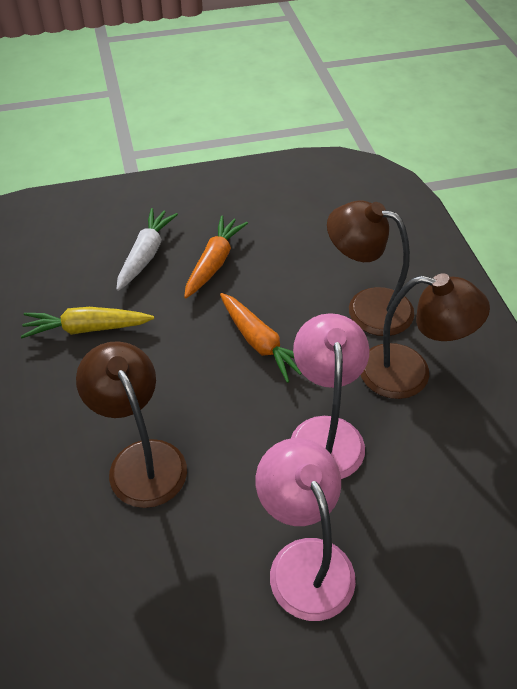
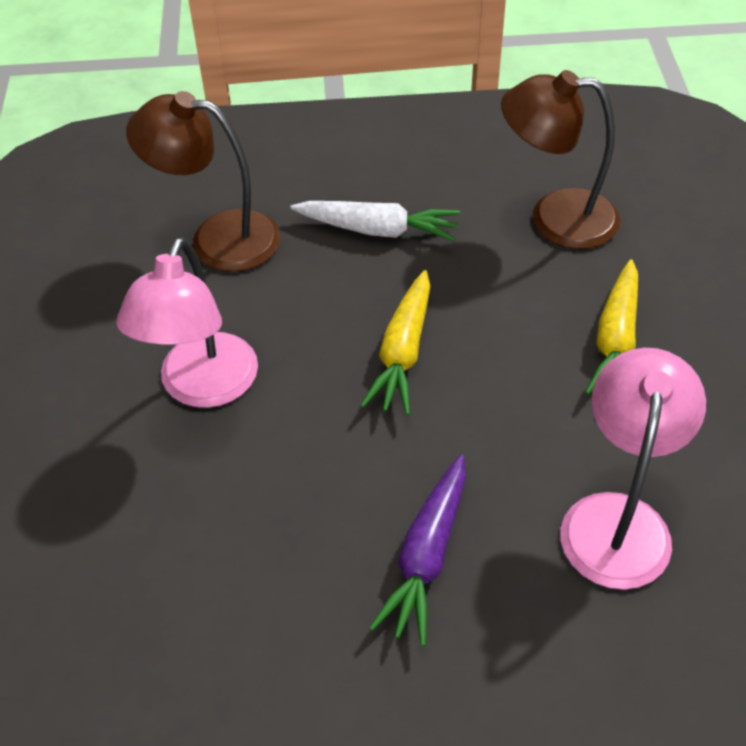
brown lamp: [76,341,187,508] [327,201,414,336] [361,274,490,399] = 3 -> [126,91,281,272] [501,70,620,249] = 2
orange carrot: [184,215,248,298] [220,293,302,383] = 2 -> none = 0
purple carrot: none = 0 -> [369,455,466,646] = 1
yellow carrot: [21,307,154,338] = 1 -> [360,270,430,415] [585,259,638,394] = 2

